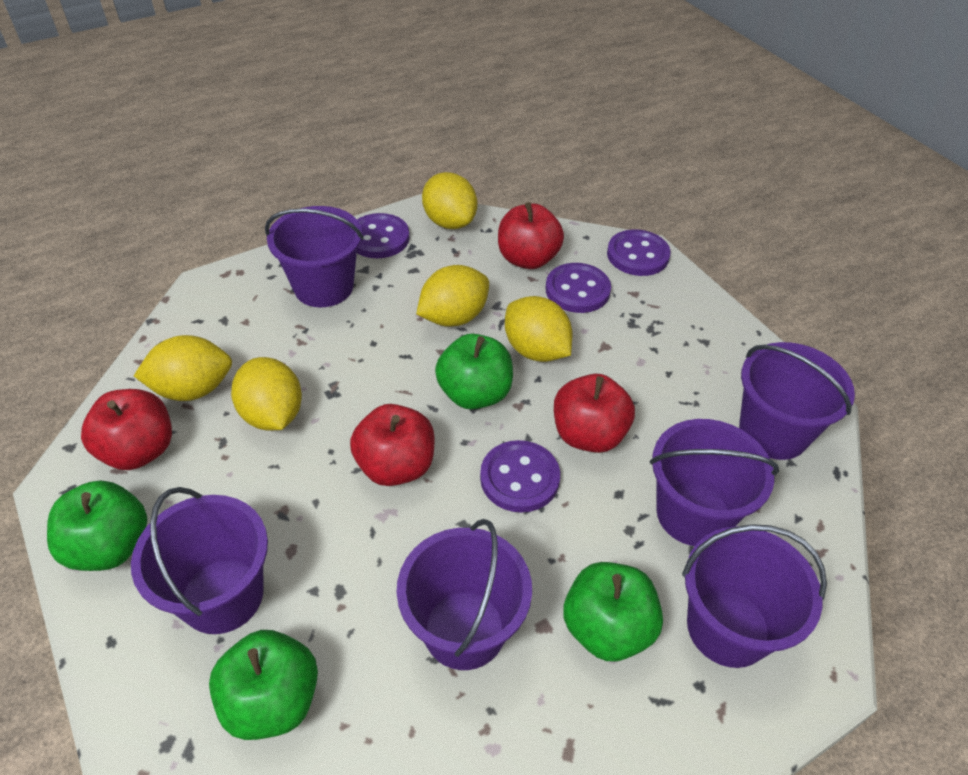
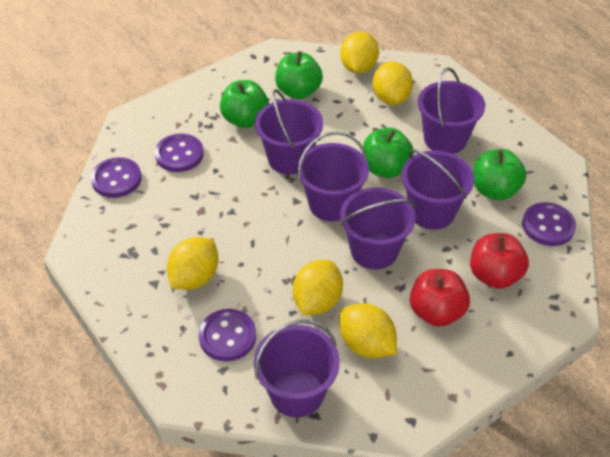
red apple: [81,389,172,470] [350,404,435,486] [498,202,564,269] [554,374,635,453] = 4 -> [410,269,470,327] [470,233,529,289] = 2

